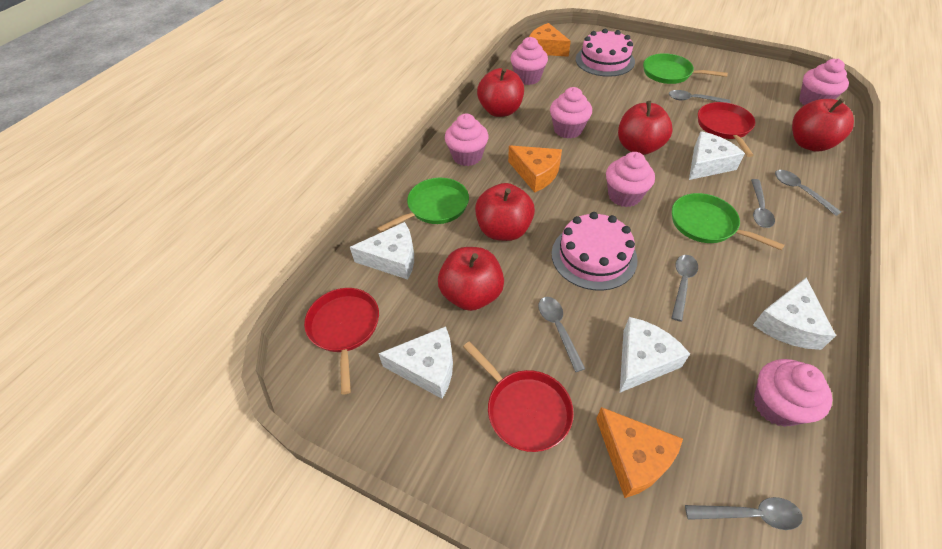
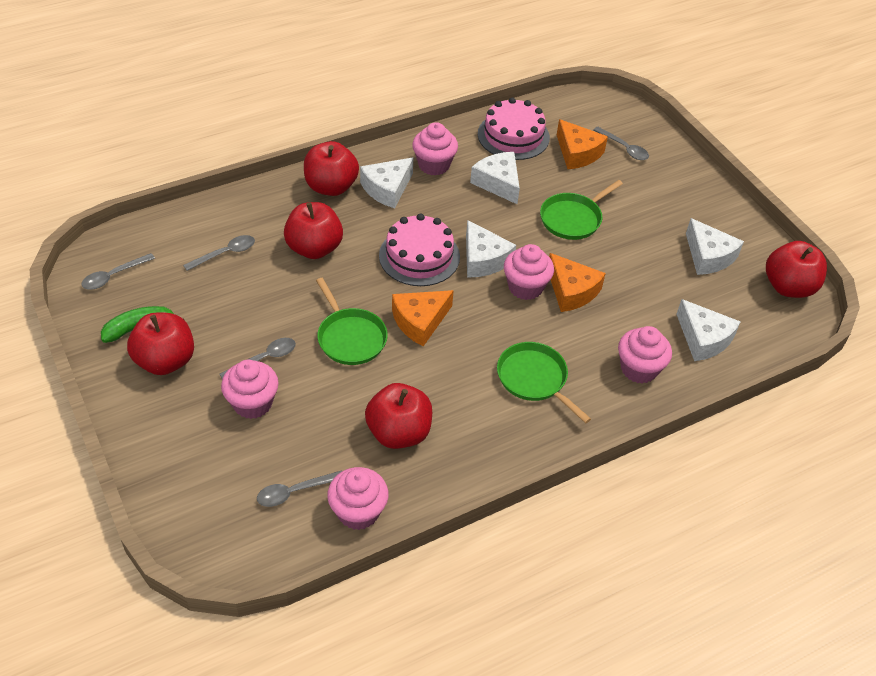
green banana: none = 0 -> [101,306,185,343] = 1
grey spoon: [538,297,585,372] [669,90,730,103] [672,255,698,321] [685,497,803,530] [751,179,775,228] [775,170,841,216] = 6 -> [81,253,155,289] [183,235,255,271] [219,338,296,379] [257,470,342,507] [593,127,649,160] = 5
pink cupcake: [445,114,489,166] [510,37,548,85] [550,87,592,139] [606,152,655,207] [754,359,832,427] [799,59,849,105] = 6 -> [221,360,279,419] [327,467,389,530] [412,122,458,175] [504,244,554,300] [618,326,672,384] = 5
red pan: [304,288,379,394] [463,341,574,452] [698,102,756,157] = 3 -> none = 0

